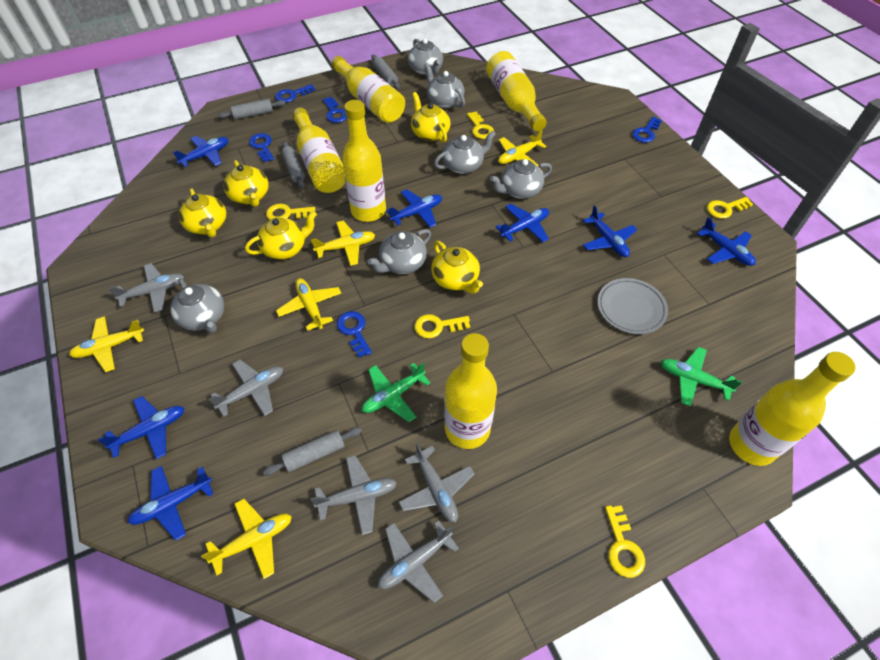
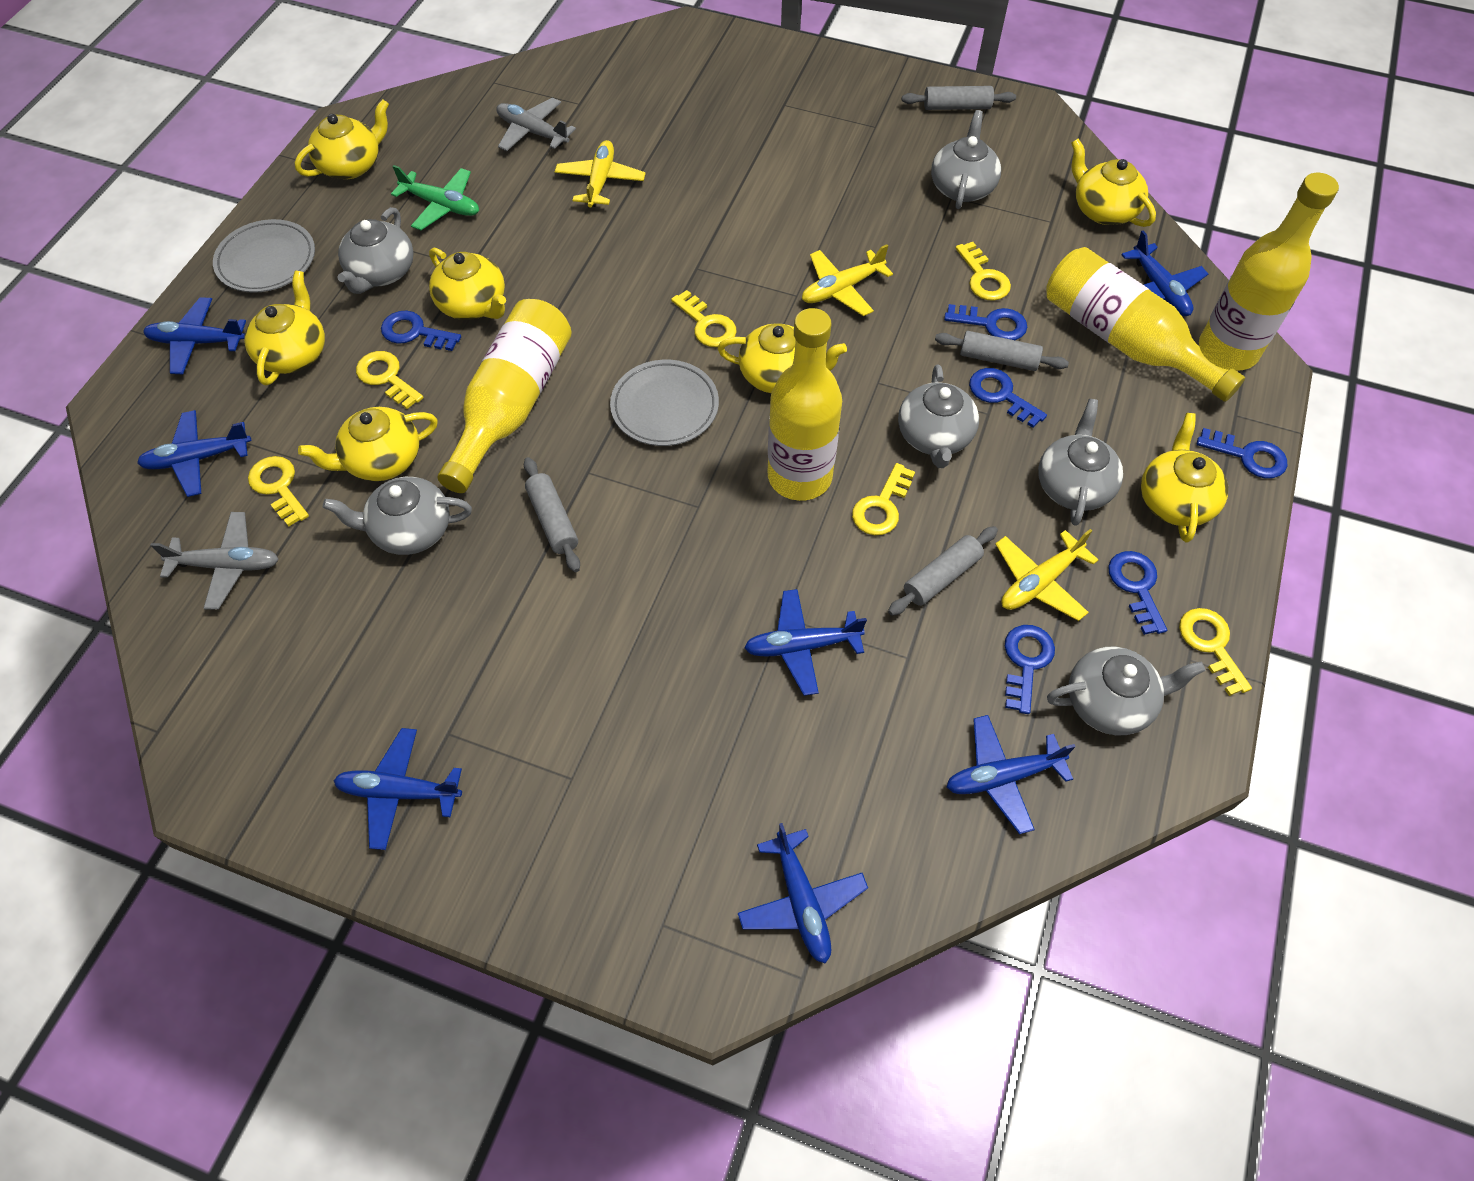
blue key: [249,133,274,162] [275,84,316,103] [323,97,347,123] [337,311,372,357] [632,117,662,143] = 5 -> [381,310,461,351] [944,304,1027,340] [969,368,1047,428] [1005,625,1055,714] [1108,551,1167,635] [1197,428,1287,478] = 6
green plane: [362,363,430,422] [660,347,742,406] = 2 -> [391,165,479,230] = 1
grey plane: [108,263,184,312] [209,360,283,417] [311,455,397,535] [378,520,459,603] [399,443,475,522] = 5 -> [150,512,279,610] [496,98,576,151] = 2
grey plate: [597,278,668,334] = 1 -> [213,219,315,293] [610,360,719,446] = 2
yellow bottle: [293,108,346,193] [331,56,405,123] [342,100,386,222] [444,333,497,449] [486,51,547,131] [729,352,856,466] = 6 -> [438,299,572,493] [768,308,842,501] [1046,247,1245,402] [1199,173,1339,371] = 4
yellow key: [266,203,315,220] [414,314,470,338] [467,112,494,139] [605,505,645,578] [707,197,753,219] = 5 -> [248,456,309,526] [356,351,424,409] [671,290,737,347] [852,463,915,535] [956,242,1011,301] [1179,608,1252,696] = 6
yellow plane: [69,316,144,372] [201,499,292,579] [276,278,341,331] [311,221,375,266] [498,130,546,166] = 5 -> [555,140,646,207] [802,244,893,316] [995,529,1098,621] = 3
yellow teapot: [179,188,226,237] [224,160,269,207] [245,211,317,260] [411,92,450,143] [431,241,483,294] = 5 -> [244,271,325,385] [295,99,389,179] [298,407,438,481] [429,248,506,320] [718,323,847,393] [1071,139,1156,227] [1141,413,1228,543] = 7

